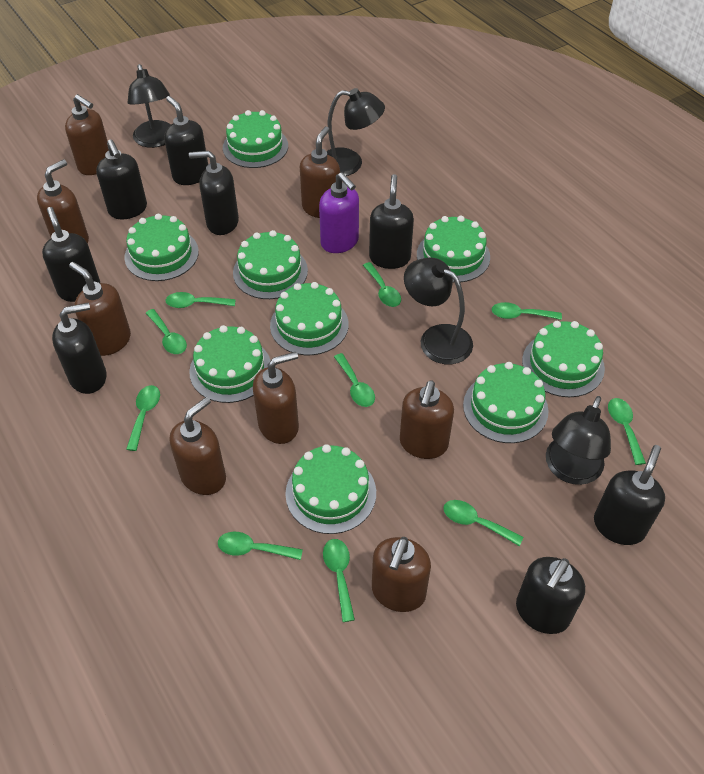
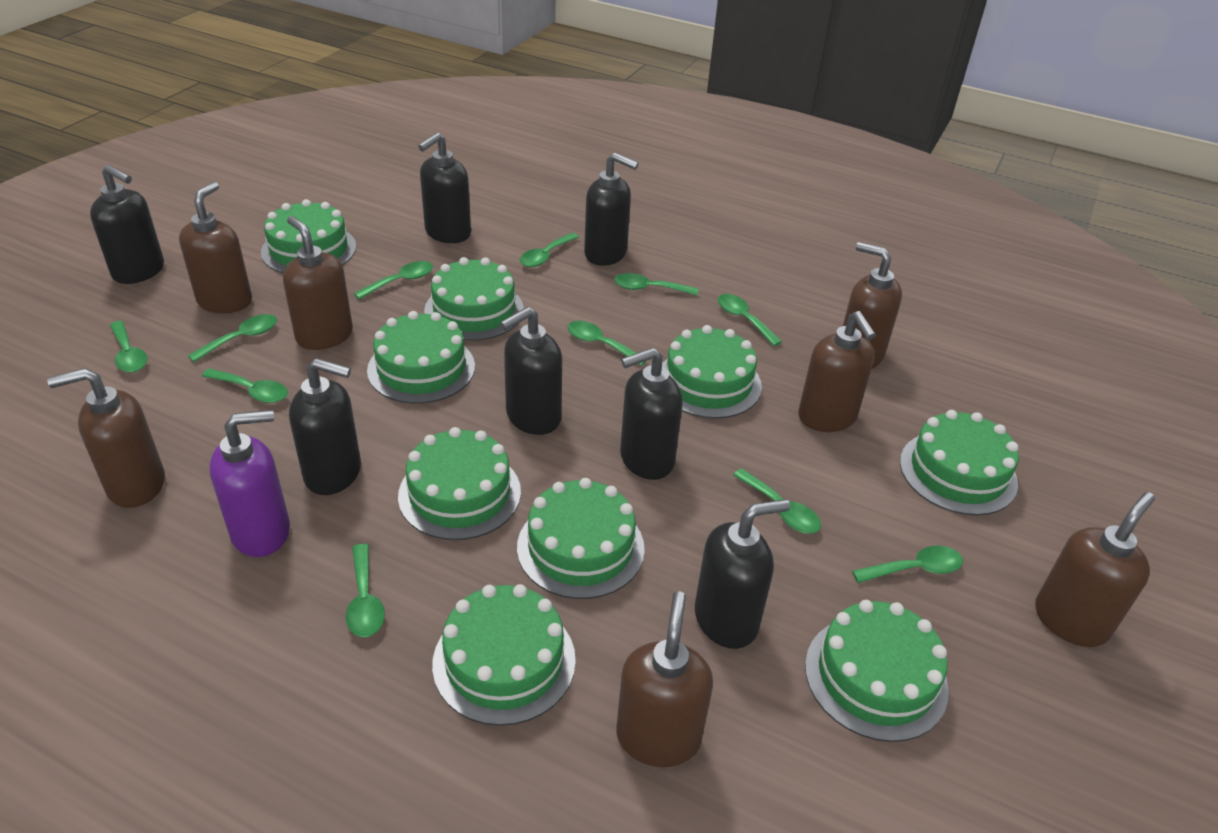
black lamp: [127,64,171,148] [327,88,385,176] [404,257,473,364] [546,396,611,485] = 4 -> none = 0
black soap dispenser: [42,207,100,302] [52,303,106,394] [96,140,147,219] [164,96,208,185] [189,151,239,235] [369,174,414,269] [516,557,585,634] [594,445,665,545] = 8 -> [90,165,164,284] [289,358,361,495] [418,132,471,243] [500,307,562,435] [584,153,639,266] [620,347,683,480] [695,499,790,649] = 7
brown soap dispenser: [37,159,89,243] [65,94,109,175] [69,262,131,356] [170,397,226,495] [253,352,299,444] [300,126,340,218] [372,537,431,612] [400,380,454,459] = 8 -> [47,368,165,508] [179,182,252,313] [283,216,353,350] [616,591,713,767] [798,311,876,432] [843,242,902,369] [1035,492,1155,647] = 7
green spoon: [126,385,160,451] [146,309,187,354] [166,292,236,308] [218,532,303,560] [323,539,355,622] [334,353,375,407] [363,262,401,307] [443,500,523,546] [492,302,562,320] [608,398,646,465] = 10 -> [110,321,148,373] [188,314,277,362] [202,368,288,403] [346,544,385,637] [354,261,433,300] [519,233,579,267] [567,321,646,366] [614,273,699,295] [717,294,782,346] [733,469,821,534] [852,546,963,583] = 11

